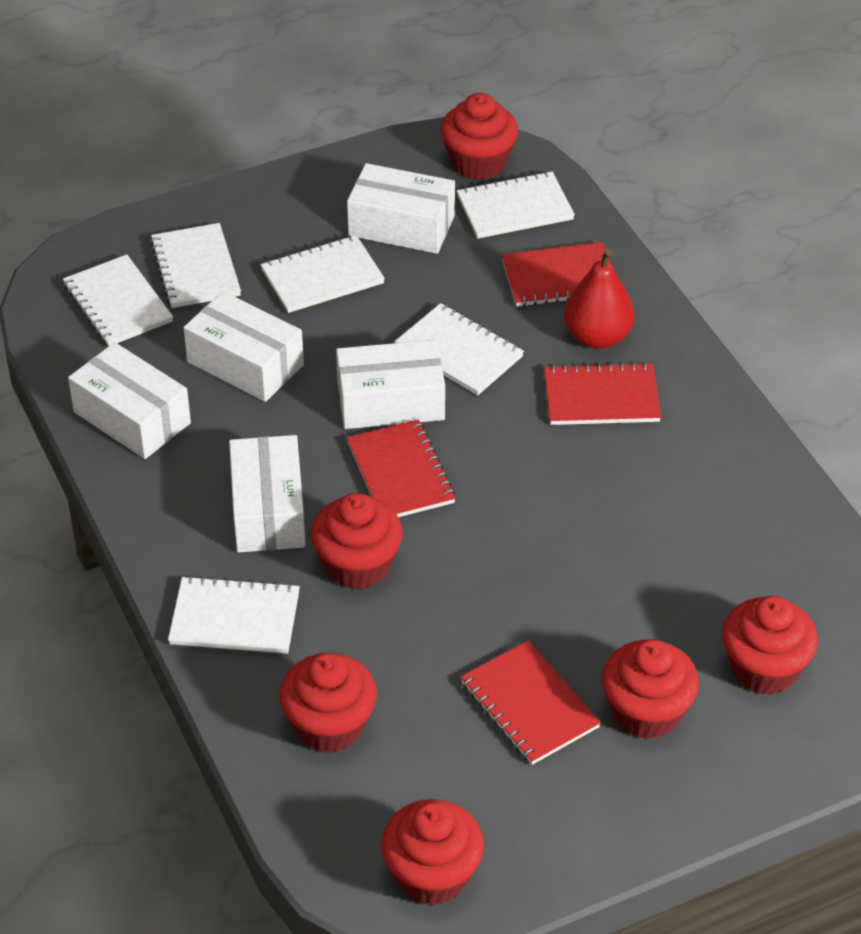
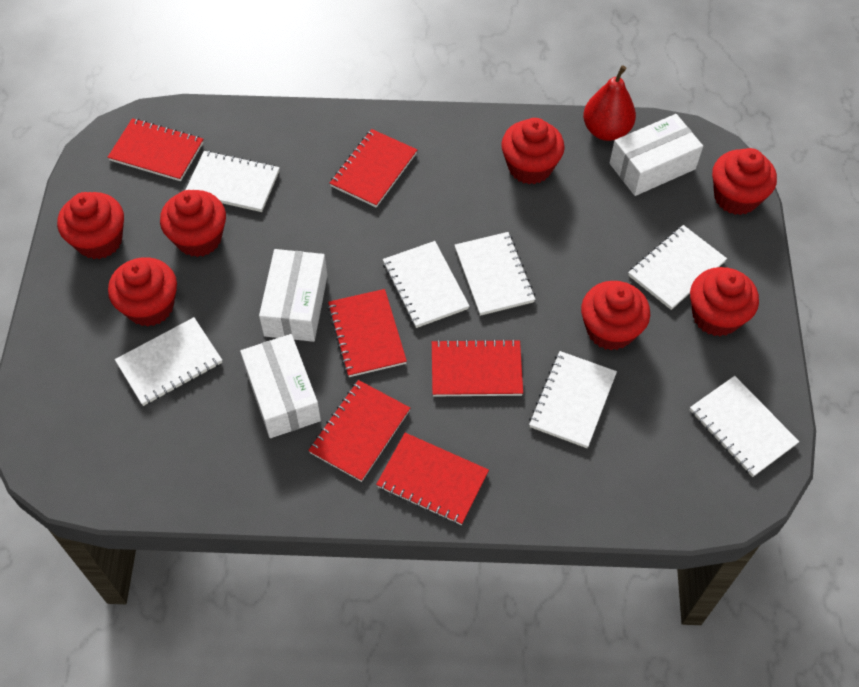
red cupcake: [279,653,377,753] [311,493,403,589] [381,799,484,905] [441,93,518,180] [602,639,699,739] [722,596,818,695] = 6 -> [57,192,124,259] [108,257,177,327] [160,190,226,257] [501,118,565,184] [581,281,650,350] [690,267,759,336] [712,148,777,215] = 7
red notebook: [347,419,456,517] [461,640,601,765] [502,242,610,307] [544,362,661,425] = 4 -> [108,118,204,181] [308,380,410,482] [328,289,407,377] [330,129,417,208] [376,433,489,525] [432,339,523,396] = 6
white box: [68,342,191,459] [183,291,304,402] [229,435,306,553] [336,340,445,429] [347,163,455,254] = 5 -> [240,334,321,438] [259,249,327,342] [610,114,703,196] = 3
white notebook: [63,254,173,346] [150,223,241,308] [168,575,300,654] [261,235,385,313] [394,303,524,395] [457,171,575,239] = 6 -> [115,317,222,406] [185,151,280,212] [383,241,469,328] [454,232,535,316] [529,351,617,448] [628,225,727,310] [690,376,799,477] = 7

